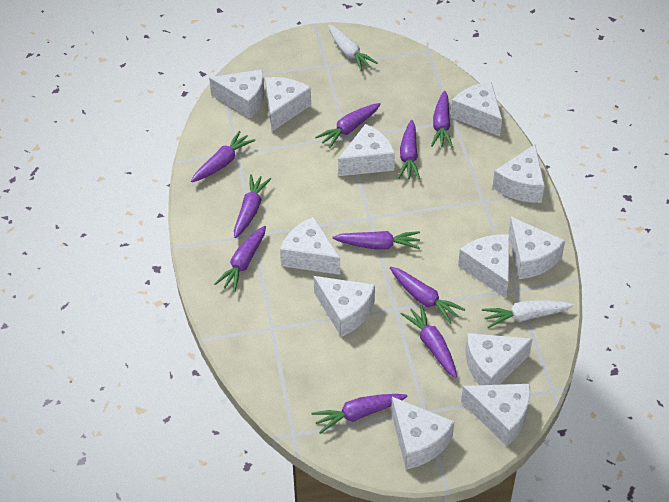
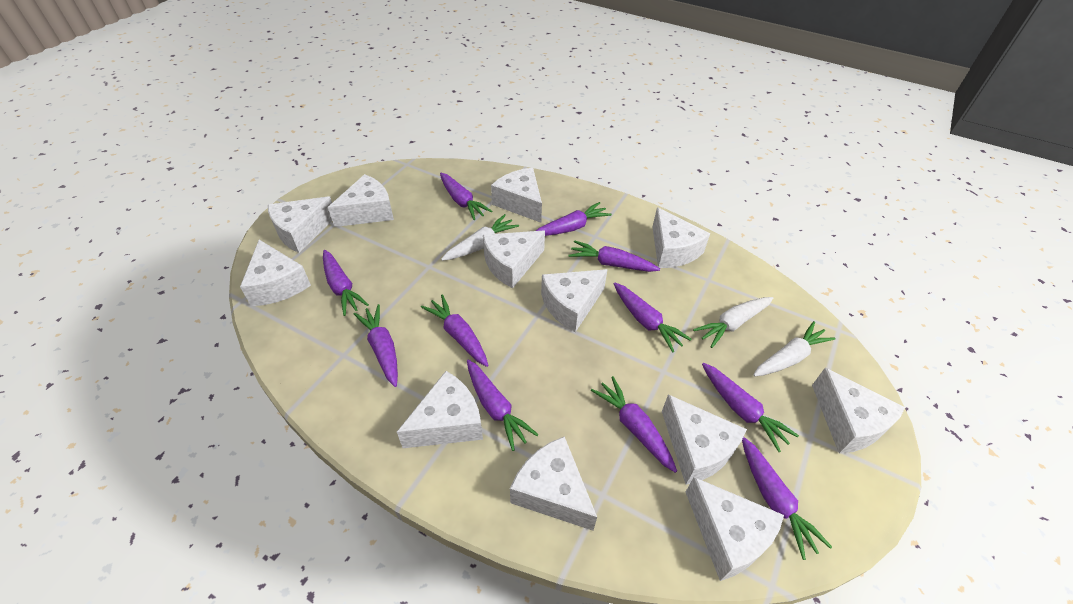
purple carrot: [191,131,255,182] [214,226,266,292] [234,174,271,238] [311,394,408,434] [315,103,381,148] [332,231,420,249] [390,267,466,324] [398,120,420,179] [401,304,457,378] [431,91,453,148] = 10 -> [323,250,369,316] [353,304,398,387] [421,294,488,367] [440,173,492,220] [467,360,539,451] [536,202,612,236] [569,240,660,272] [591,376,677,473] [614,283,691,353] [702,363,799,452] [742,437,832,560] = 11
white carrot: [328,25,378,71] [482,300,574,328] = 2 -> [441,214,519,261] [693,297,773,348] [753,321,836,376] = 3

